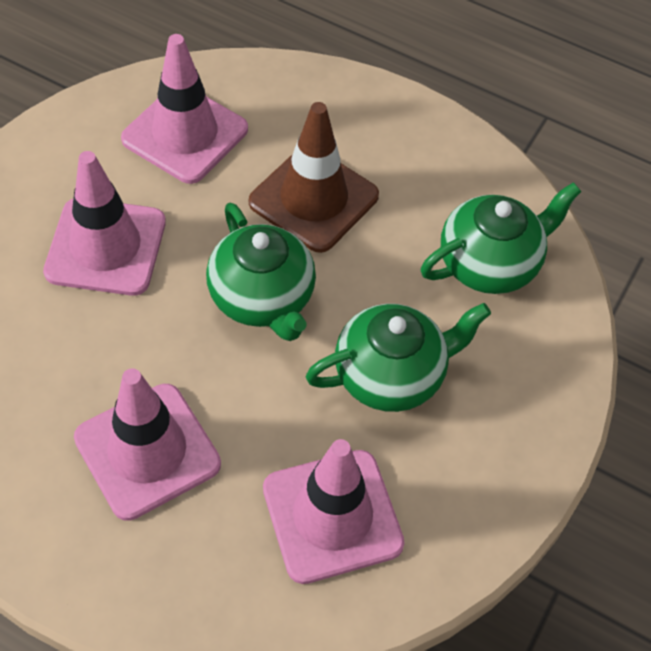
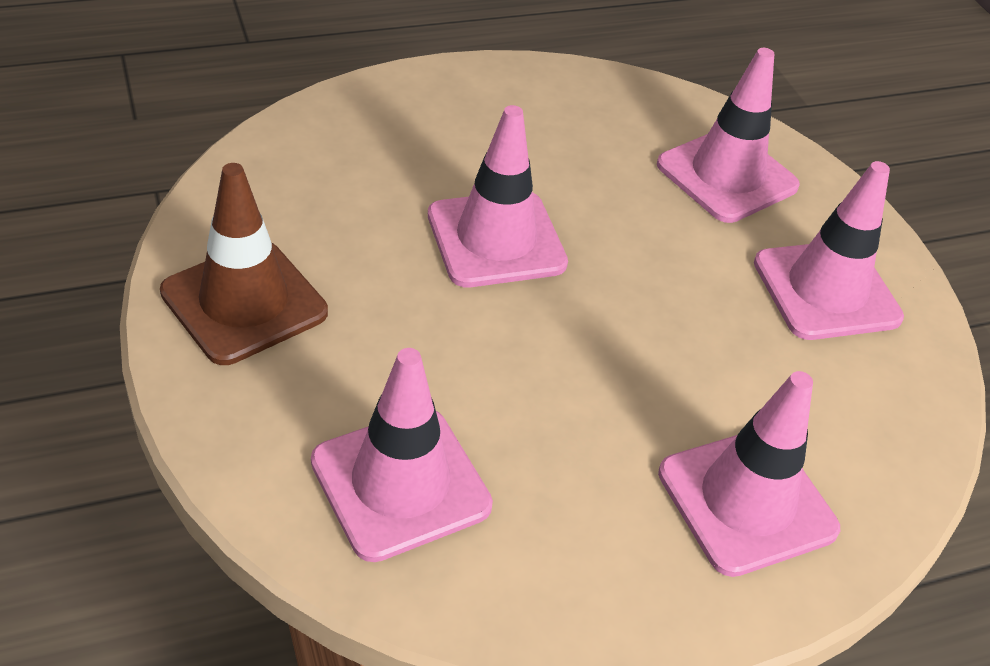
green teapot: [206,203,316,341] [306,303,491,412] [421,182,581,294] = 3 -> none = 0
pink traffic cone: [43,151,166,296] [74,368,221,521] [121,34,248,184] [263,439,405,584] = 4 -> [311,348,493,562] [428,105,568,287] [657,48,800,223] [658,371,840,577] [754,161,904,340] = 5

